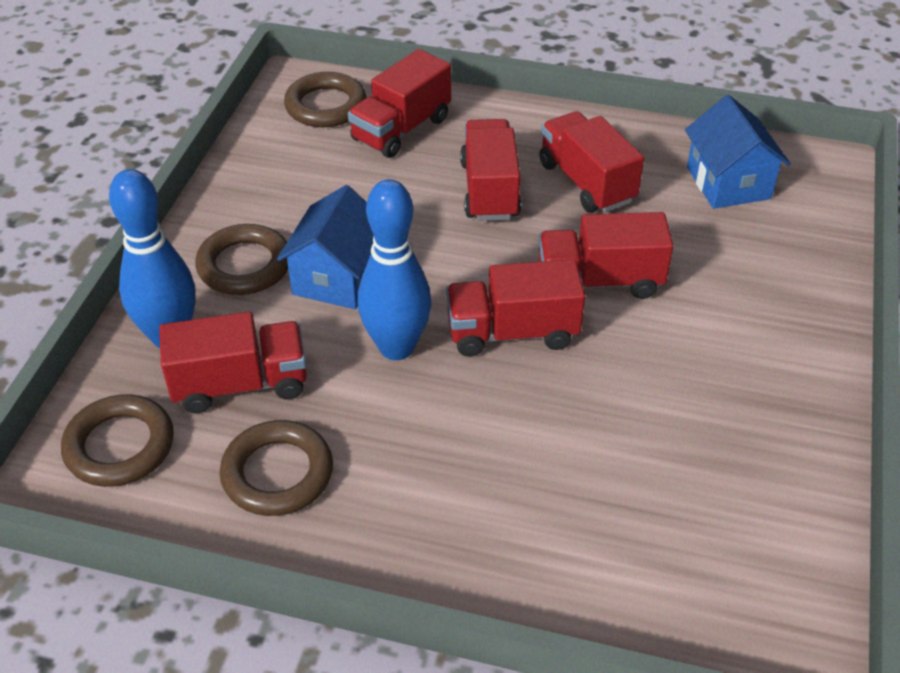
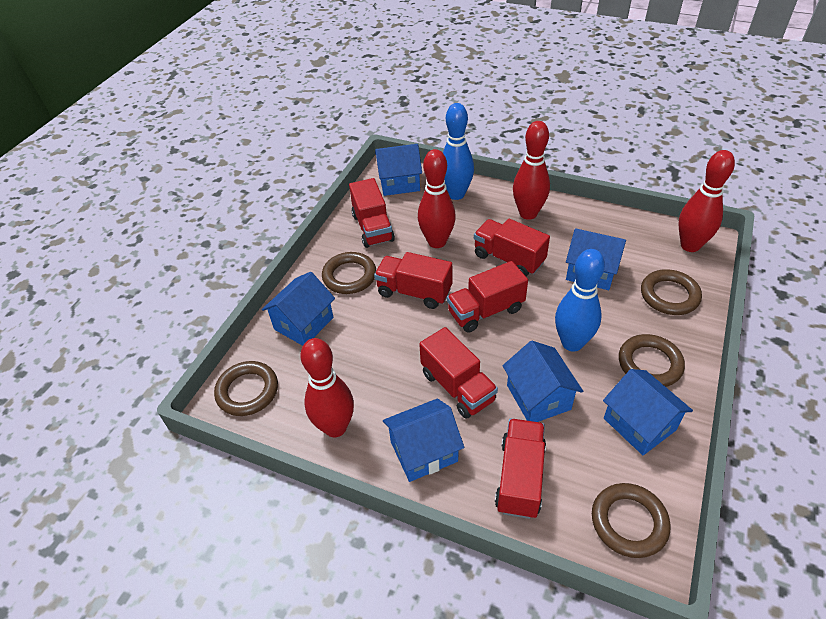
blue house: [277,185,374,310] [685,95,791,209] = 2 -> [262,272,335,346] [375,144,422,196] [383,398,464,482] [503,341,583,422] [566,228,626,290] [603,369,693,455] = 6
brown ring: [61,394,174,487] [195,224,288,295] [220,420,333,516] [284,72,366,127] = 4 -> [214,361,278,416] [322,252,376,294] [592,483,670,558] [619,334,685,387] [641,269,702,315] = 5
red bowling pin: none = 0 -> [300,338,354,437] [418,149,456,248] [513,121,550,220] [678,150,735,252] = 4

